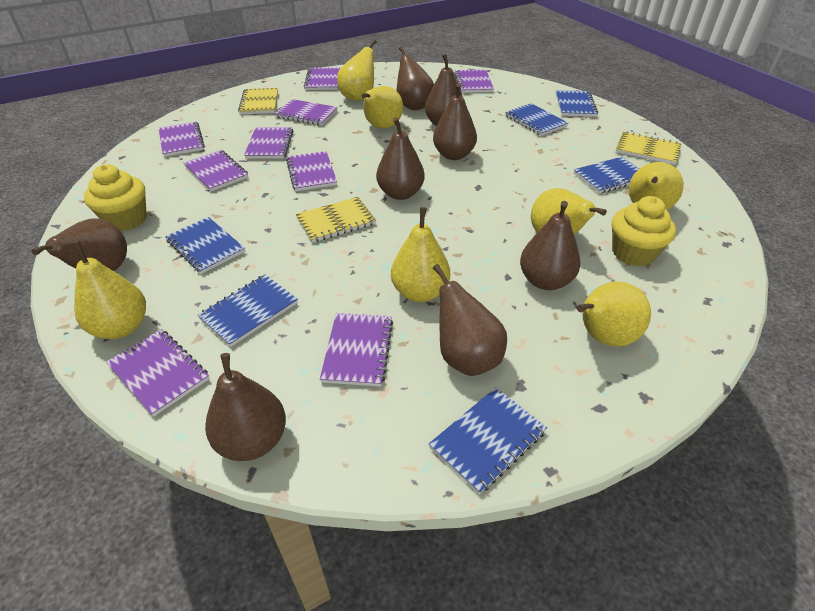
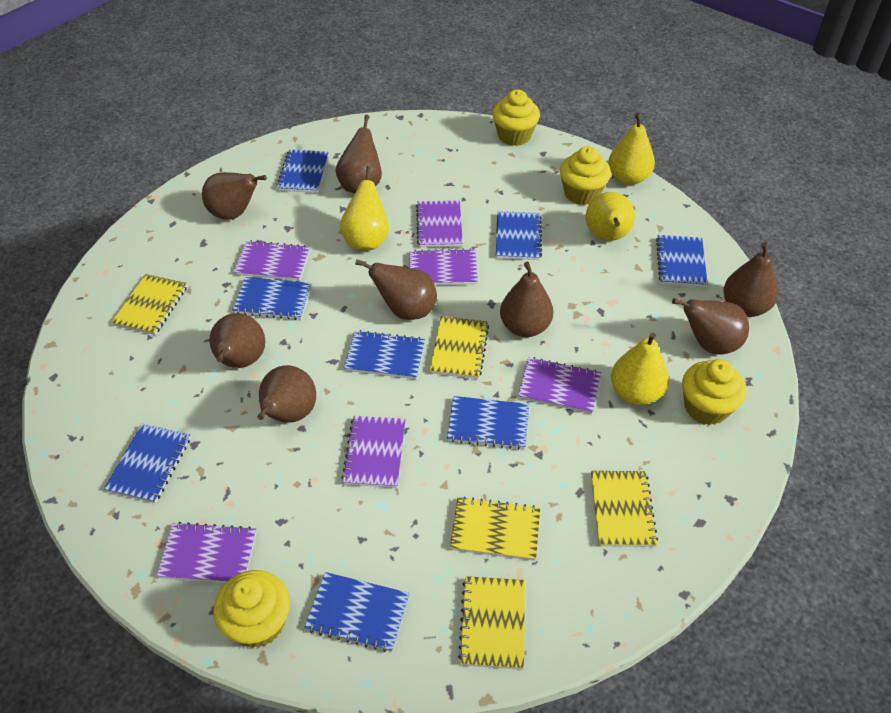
blue notebook: [165,217,245,274] [198,275,298,347] [429,388,547,494] [505,103,568,136] [556,90,598,117] [574,157,640,194] = 6 -> [104,424,191,503] [233,277,312,320] [276,149,329,193] [304,572,410,652] [344,330,425,379] [447,396,529,450] [496,211,542,260] [656,235,708,287] = 8
purple notebook: [106,329,209,417] [159,121,205,157] [184,150,248,192] [244,127,294,159] [275,99,338,125] [286,151,337,191] [304,67,340,90] [320,313,393,387] [454,69,494,93] = 9 -> [157,522,256,583] [234,240,310,281] [341,416,406,488] [410,249,478,285] [416,200,463,247] [518,357,601,414] = 6
yellow cupcake: [84,164,147,231] [612,196,676,267] = 2 -> [213,570,290,648] [492,90,540,146] [560,146,611,205] [682,359,747,425] = 4
yellow notebook: [238,88,278,115] [296,197,376,243] [616,131,681,165] = 3 -> [111,274,187,335] [430,316,489,379] [450,497,540,561] [458,576,525,670] [591,471,658,547] = 5
yellow pear: [72,241,146,339] [337,39,376,101] [362,86,403,129] [391,207,450,302] [531,188,607,235] [577,282,651,347] [629,162,684,210] = 7 -> [340,166,389,250] [586,192,635,241] [608,113,655,185] [611,333,669,405] = 4

